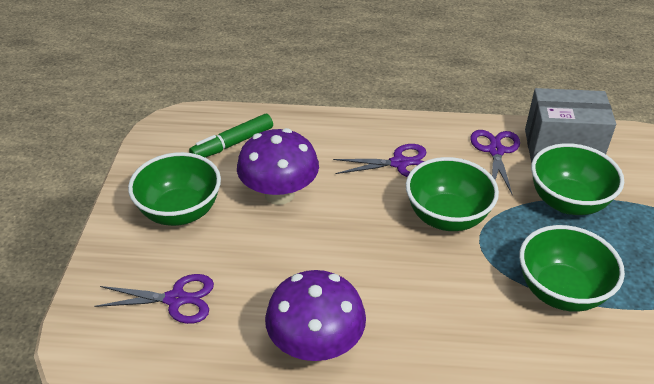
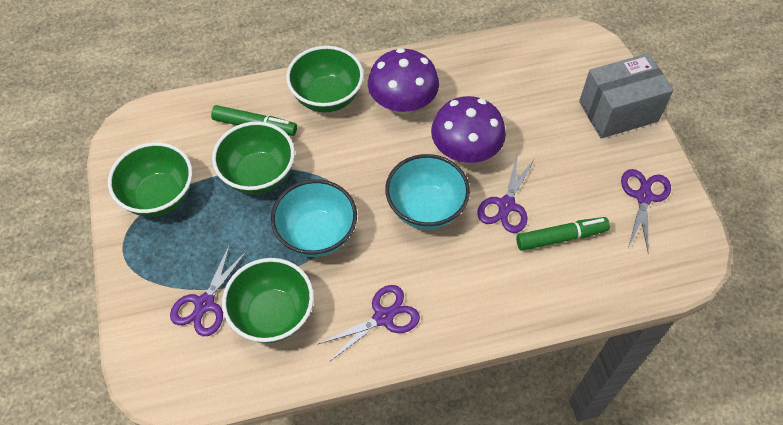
green marker: [189,114,273,157] = 1 -> [211,105,297,136] [516,217,610,251] = 2
purple scissors: [94,274,214,324] [333,144,427,177] [470,130,520,195] = 3 -> [170,244,248,336] [319,285,420,362] [477,155,536,233] [621,169,671,251] = 4
turquoise bowl: none = 0 -> [271,179,357,257] [385,154,470,230] = 2

